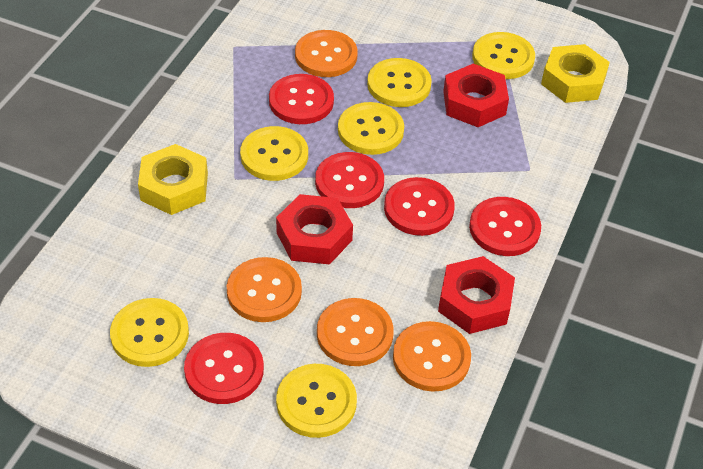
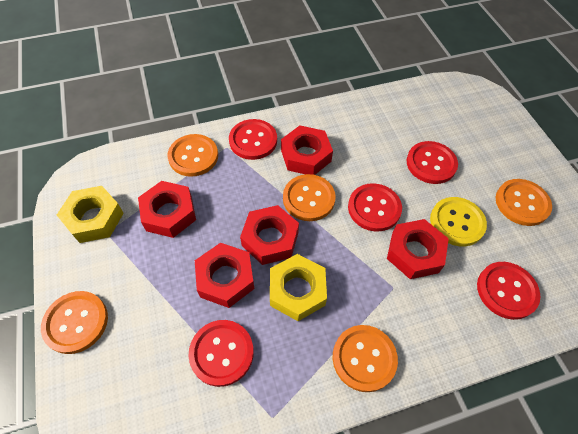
orange button: [227,257,302,322] [295,30,358,77] [317,298,394,366] [393,321,471,392] = 4 -> [41,291,108,354] [168,134,218,177] [283,174,336,221] [333,325,398,392] [496,179,552,226] = 5
red nut: [276,194,353,265] [438,256,515,334] [443,64,509,127] = 3 -> [138,181,196,238] [195,243,254,308] [240,205,299,265] [281,125,333,175] [387,219,449,279] = 5
yellow button: [110,298,189,367] [240,126,308,181] [276,364,357,438] [338,102,404,155] [367,58,432,107] [472,32,535,79] = 6 -> [430,197,487,246] = 1

